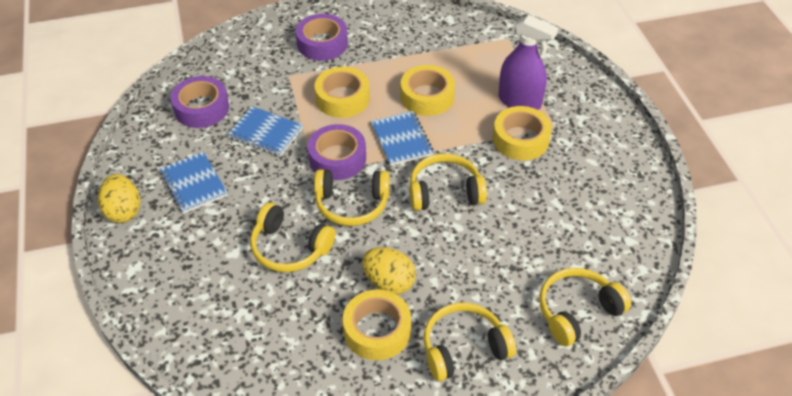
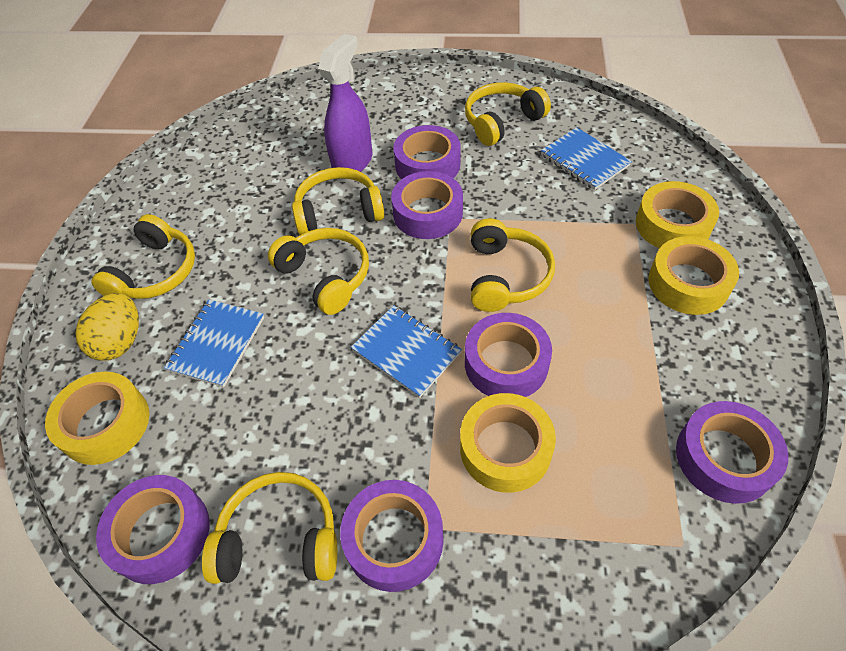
purple tape: [171,76,229,128] [296,14,348,61] [307,124,366,180] = 3 -> [96,475,210,584] [340,480,443,592] [391,171,463,239] [393,125,461,179] [465,313,552,397] [676,401,788,504] = 6
yellow egg: [98,174,140,223] [362,247,416,295] = 2 -> [75,293,139,361] = 1
yellow headphones: [250,202,336,272] [314,169,390,226] [410,154,487,211] [424,303,516,381] [540,268,631,346] = 5 -> [91,214,195,299] [202,472,337,584] [268,228,369,315] [292,167,384,235] [465,82,551,146] [471,218,555,312] = 6

